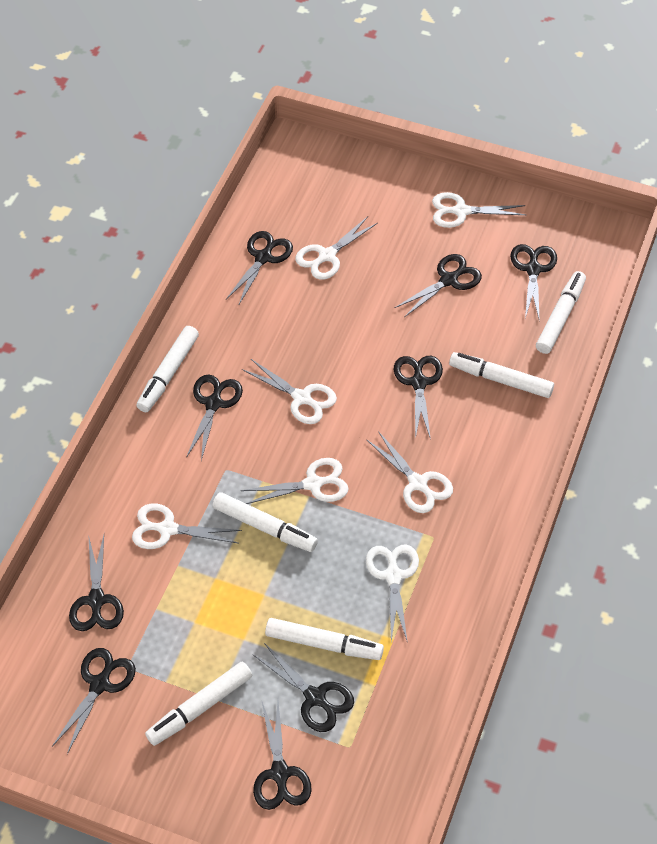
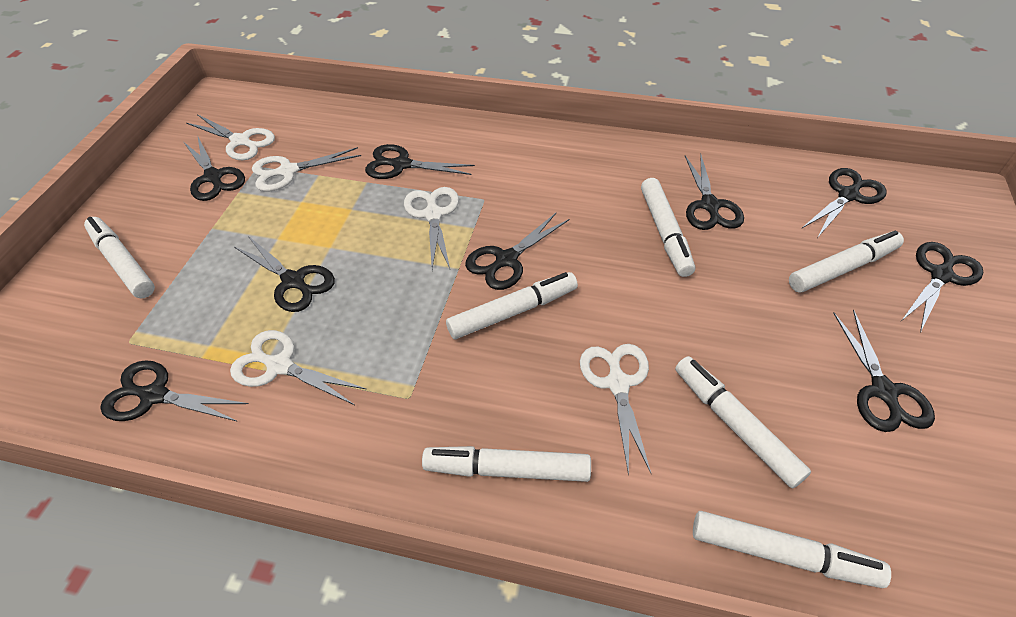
white marker: [136,326,199,412] [145,662,252,746] [213,492,318,552] [265,618,384,660] [449,352,554,398] [536,271,586,354] = 6 -> [84,217,155,298] [422,446,591,482] [446,272,578,339] [641,178,695,277] [675,356,811,489] [693,511,891,588] [789,231,904,293] = 7
white scissors: [132,503,242,549] [241,458,349,504] [242,359,337,424] [295,216,378,280] [366,431,453,513] [366,544,419,643] [432,192,526,228] = 7 -> [186,114,275,160] [230,330,366,405] [252,147,361,191] [404,187,459,269] [580,344,651,476] = 5

